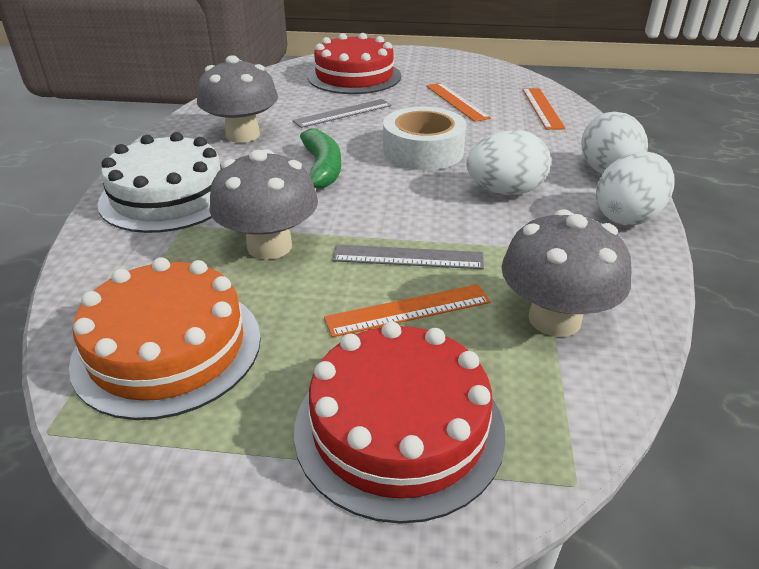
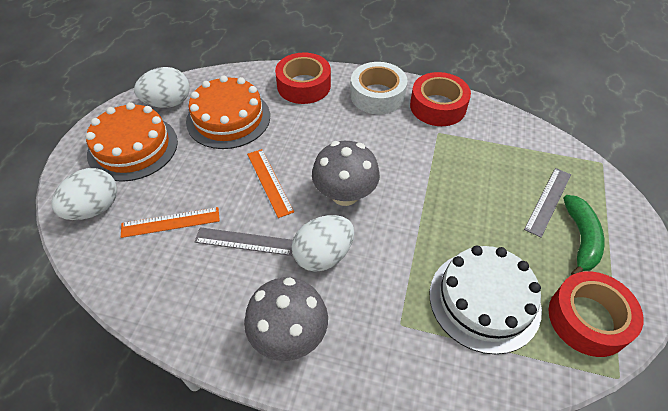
grey mushroom: [197,55,278,143] [209,149,318,260] [502,209,632,337] = 3 -> [244,277,328,361] [312,141,380,206] = 2
orange cake: [69,257,261,420] = 1 -> [86,102,178,182] [186,75,270,149] = 2
orange ruler: [324,284,491,337] [426,83,491,122] [522,88,566,130] = 3 -> [121,207,220,238] [247,149,294,218] = 2
red cake: [294,321,506,524] [308,33,401,94] = 2 -> none = 0
red tape: none = 0 -> [275,53,331,104] [410,72,471,126] [549,271,644,357] = 3

